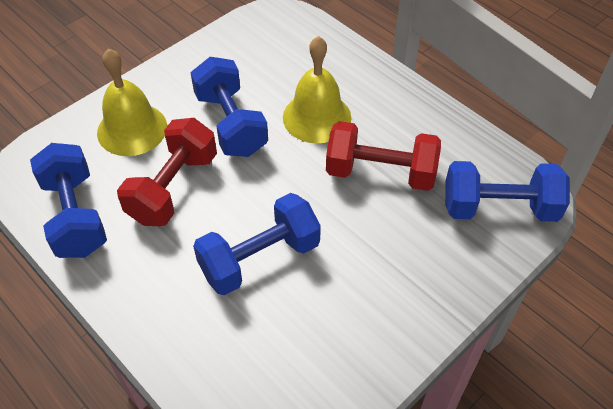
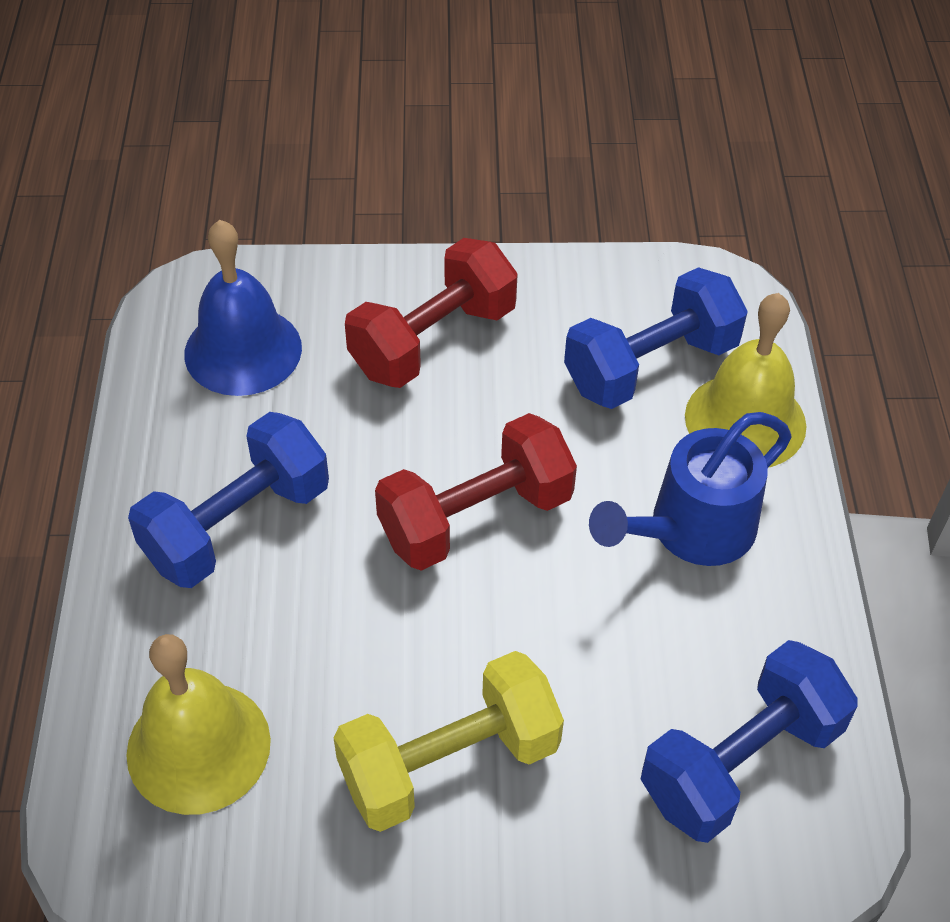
blue bell: none = 0 -> [184,220,302,396] = 1
blue dumbbell: [30,143,107,258] [191,57,268,157] [193,193,321,295] [445,161,570,222] = 4 -> [128,412,329,588] [564,267,748,409] [641,640,858,843] = 3
blue watering can: none = 0 -> [589,412,792,566] = 1
yellow dumbbell: none = 0 -> [333,651,564,832] = 1

